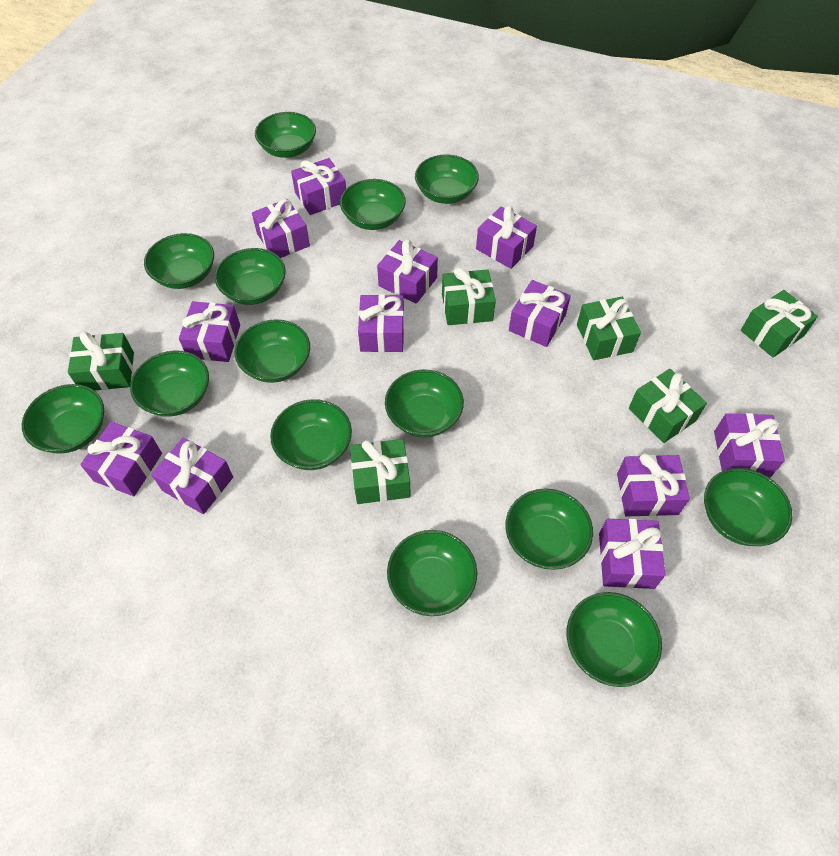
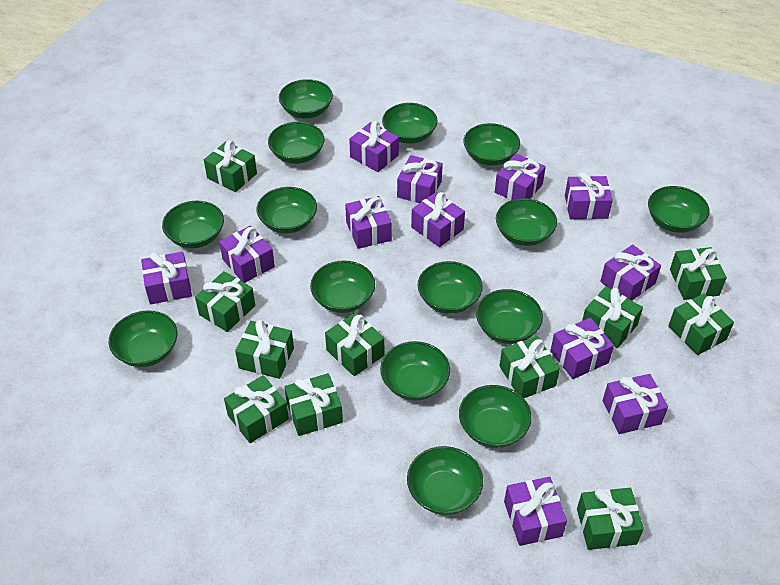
green bowl: [22,384,104,454] [130,351,209,417] [144,233,214,289] [215,248,286,305] [234,319,310,383] [255,112,316,158] [270,399,352,470] [340,179,406,230] [385,369,464,437] [387,530,477,616] [415,154,479,204] [505,489,593,570] [566,592,662,687] [704,468,792,546] = 14 -> [109,311,177,367] [162,201,224,248] [257,187,317,234] [268,122,324,164] [279,79,333,119] [310,260,375,313] [380,341,450,401] [382,103,438,144] [407,446,483,515] [418,261,483,314] [459,385,532,448] [463,123,520,166] [476,289,543,344] [496,198,557,246] [648,186,709,233] = 15
green gift: [68,331,134,391] [350,439,411,504] [442,267,496,325] [577,297,641,360] [629,369,707,443] [741,290,818,358] = 6 -> [195,271,255,332] [204,140,257,192] [224,375,289,443] [235,320,294,379] [284,373,343,436] [325,312,384,376] [499,336,560,398] [577,488,644,550] [582,286,643,348] [668,293,734,355] [670,247,727,300] = 11

